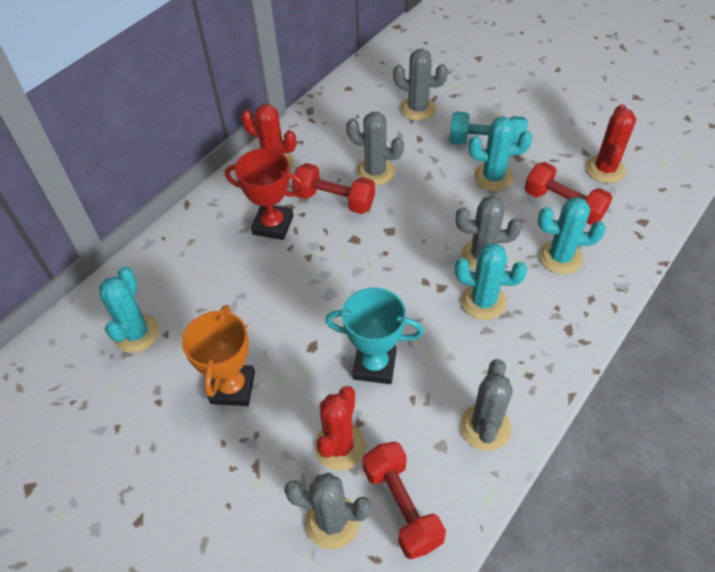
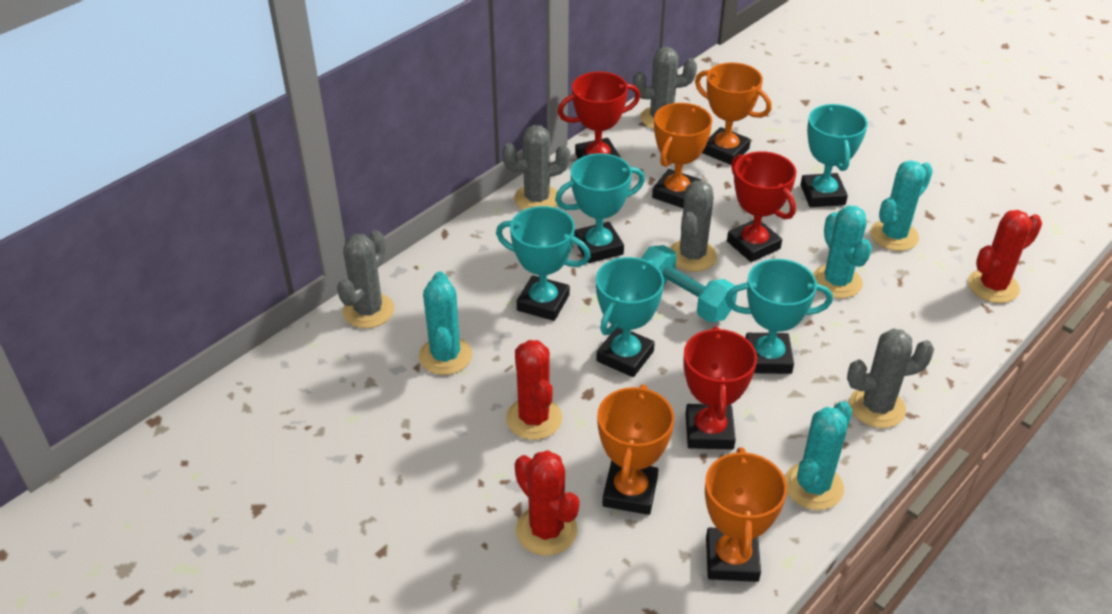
orange trophy: [182,305,255,406] = 1 -> [597,384,674,515] [652,103,712,208] [695,62,772,165] [705,447,787,582] = 4
red dumbbell: [292,163,375,214] [362,441,446,560] [524,162,613,225] = 3 -> none = 0
red trophy: [225,148,305,240] = 1 -> [558,72,640,159] [683,326,757,450] [727,151,797,262] = 3
turquoise trophy: [325,287,424,384] = 1 -> [496,206,591,321] [555,153,645,263] [596,257,664,377] [725,259,833,374] [801,104,868,207] = 5

